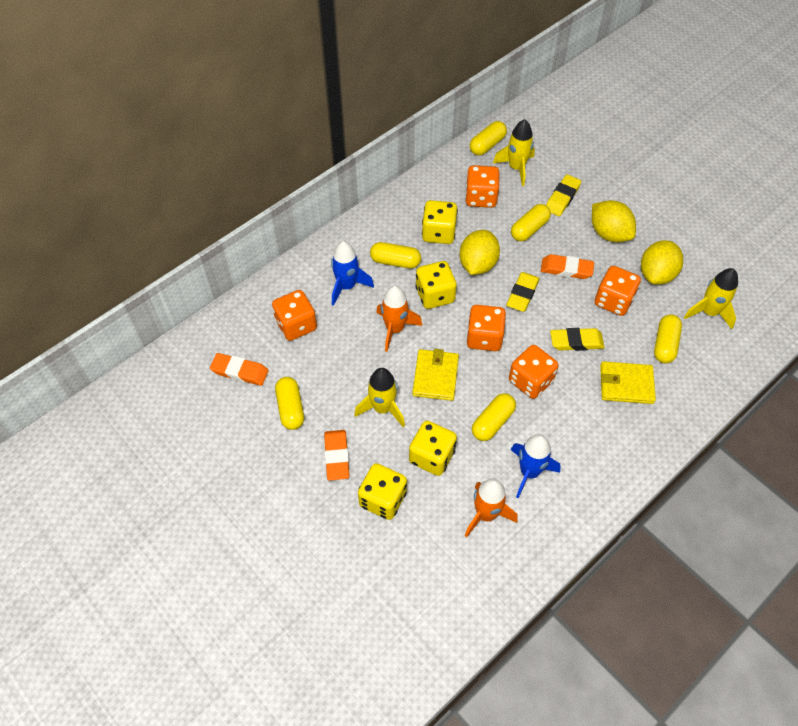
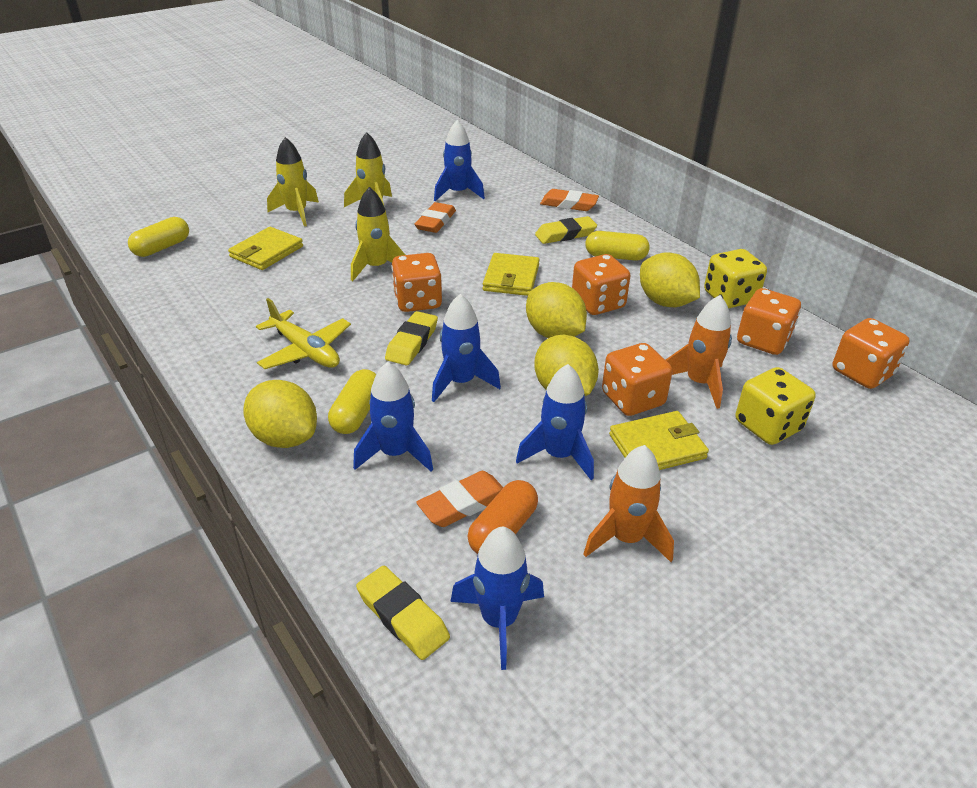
blue rocket: [331,241,374,306] [511,434,561,498] = 2 -> [353,362,433,472] [432,294,501,402] [434,120,485,201] [450,527,544,670] [516,364,594,480] = 5
orange capsule: none = 0 -> [468,480,538,554] = 1
yellow capsule: [275,377,304,430] [370,242,421,268] [470,121,507,155] [472,393,516,441] [511,204,551,241] [654,314,682,363] = 6 -> [128,217,189,257] [328,369,376,434] [585,231,650,261] = 3
yellow dice: [358,463,407,520] [409,421,457,476] [416,261,457,309] [422,200,458,244] = 4 -> [704,249,767,308] [735,367,816,445] = 2
yellow lemon: [460,230,500,275] [592,200,636,242] [641,240,683,285] = 3 -> [243,380,317,448] [526,282,587,338] [534,334,599,396] [640,252,700,307] = 4
yellow plane: none = 0 -> [256,298,351,369] = 1
yellow wallet: [412,349,459,401] [600,361,656,404] = 2 -> [228,227,303,270] [483,253,540,296] [609,411,709,470] = 3

